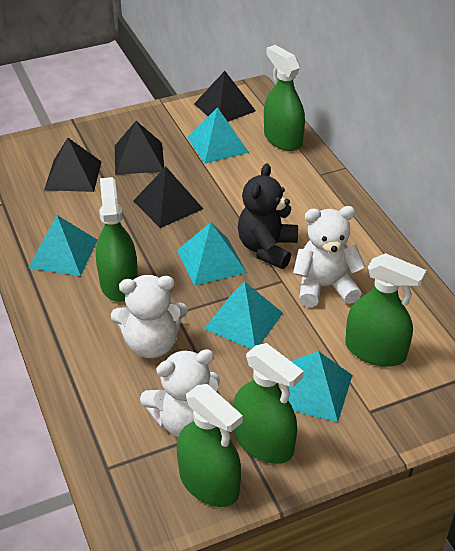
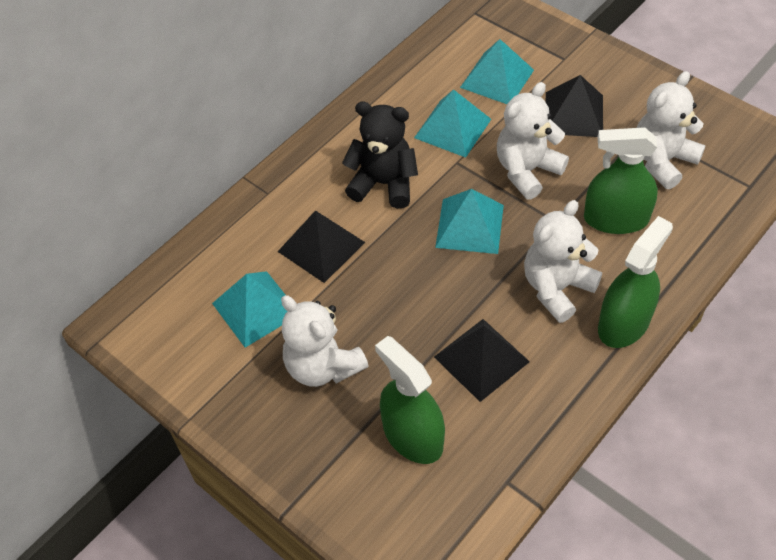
black pyramid: [44,138,102,192] [115,121,164,175] [133,167,203,228] [194,71,256,122] = 4 -> [278,210,365,283] [434,319,530,402] [546,75,603,137] = 3
green spray bottle: [96,177,138,302] [177,384,243,507] [233,343,304,464] [264,45,305,151] [345,253,426,367] = 5 -> [375,336,445,464] [584,127,658,234] [598,216,673,348] = 3
turquoise pyramid: [28,215,97,276] [177,222,246,286] [187,107,249,163] [204,282,283,349] [288,351,352,423] = 5 -> [212,271,287,348] [414,89,491,158] [435,189,504,254] [460,39,534,104] = 4
white teddy bear: [111,275,188,358] [140,349,220,437] [293,206,365,307] = 3 -> [281,295,369,387] [497,82,569,200] [524,200,602,323] [637,71,706,189] = 4

